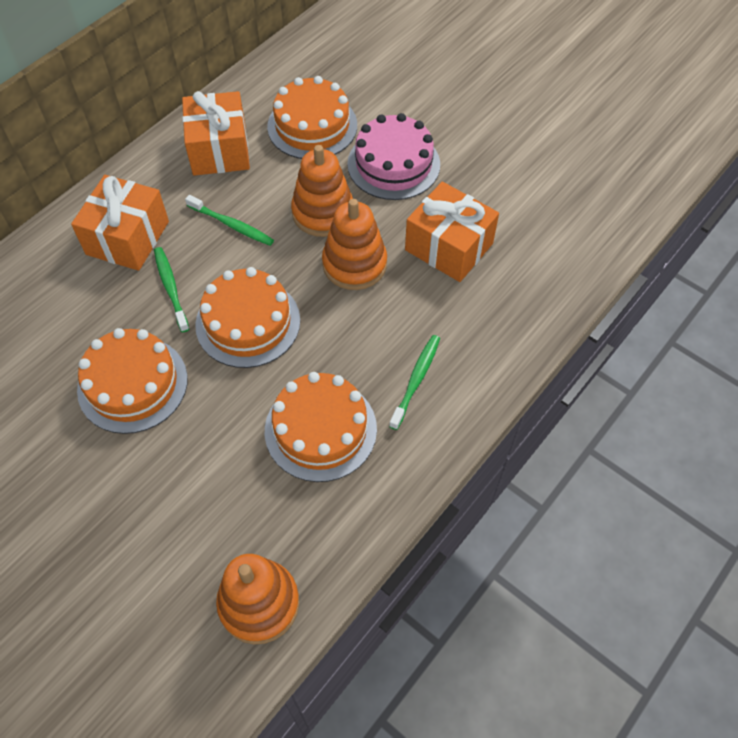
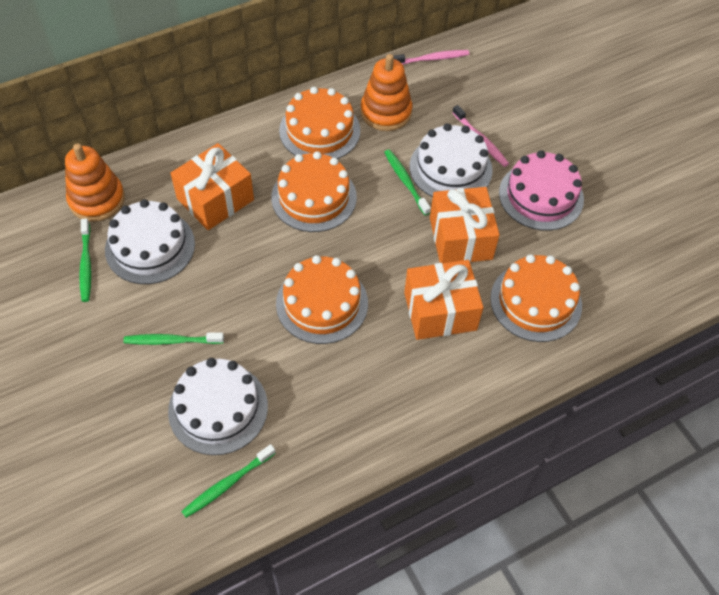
green toothbrush: [154,247,189,332] [185,195,274,246] [389,335,440,430] = 3 -> [79,218,91,302] [123,333,224,345] [181,444,276,518] [384,149,431,215] = 4
orange stacking toy: [216,554,299,645] [291,145,353,237] [322,199,387,290] = 3 -> [65,144,125,222] [360,54,412,131] = 2
pink toothbrush: none = 0 -> [394,50,469,65] [452,105,509,167] = 2
white cake: none = 0 -> [105,199,195,284] [168,358,268,455] [409,123,493,197] = 3

